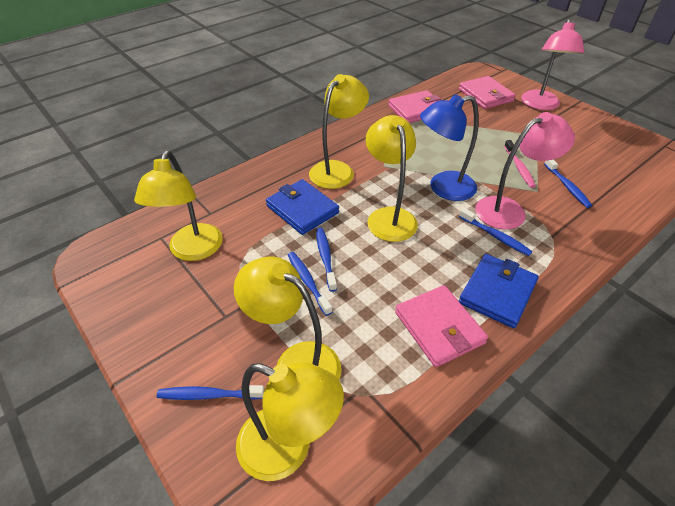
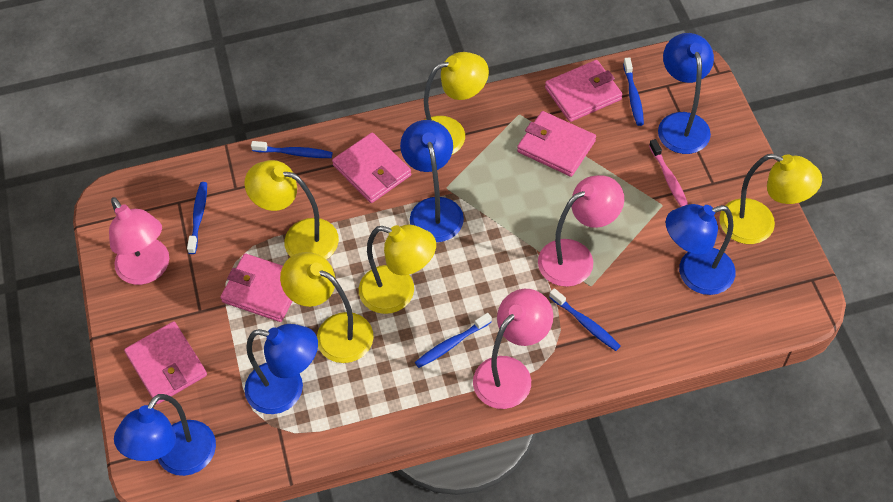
blue lamp: [420,94,479,201] = 1 -> [114,394,216,476] [244,324,318,414] [400,120,464,242] [658,33,714,154] [666,204,736,295] = 5
blue wallet: [266,179,339,235] [459,254,539,328] = 2 -> none = 0
pink lamp: [475,112,575,229] [521,19,584,110] = 2 -> [109,197,169,285] [473,289,553,409] [538,175,624,287] = 3
pink wallet: [388,90,441,123] [395,285,488,367] [459,76,516,109] = 3 -> [124,321,207,404] [220,253,292,322] [332,133,411,203] [517,111,596,177] [545,60,623,122] = 5

